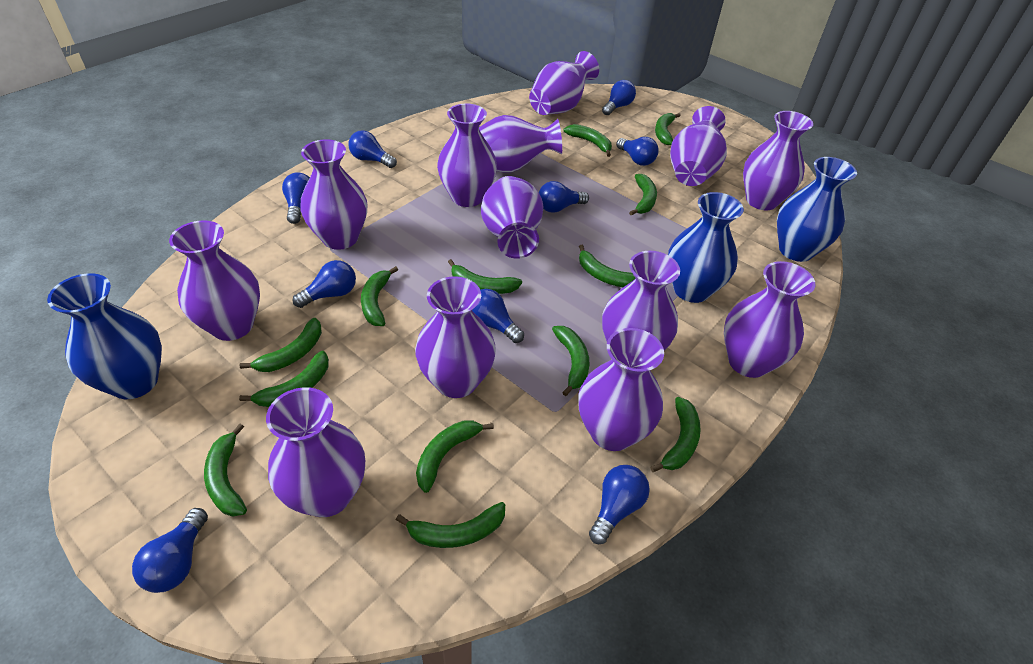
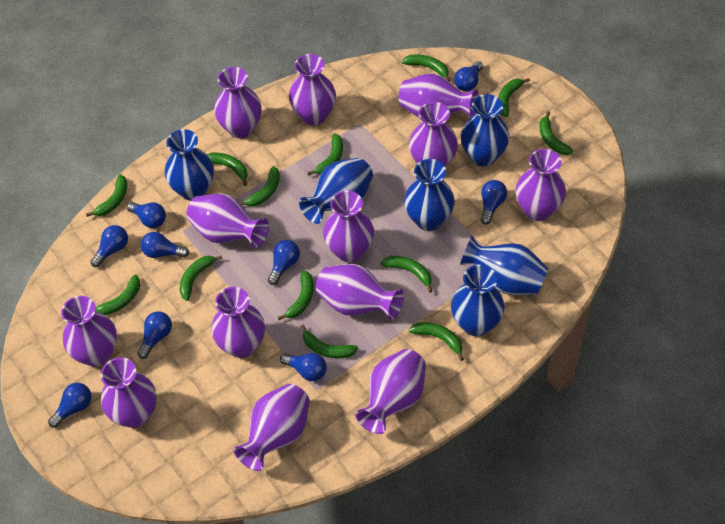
blue vase: [47,273,162,399] [668,192,744,303] [777,157,857,262] = 3 -> [165,129,214,201] [299,158,373,224] [404,159,455,231] [451,265,505,336] [460,236,548,295] [461,94,509,166] = 6

